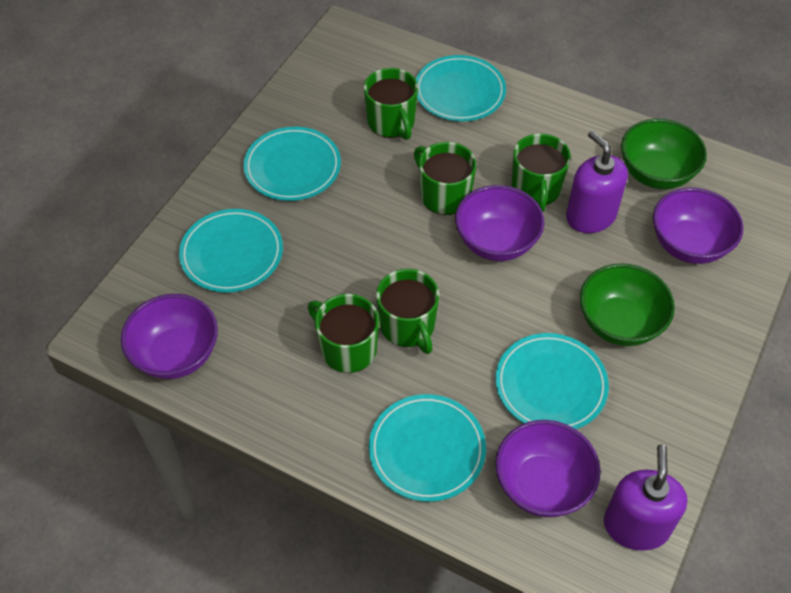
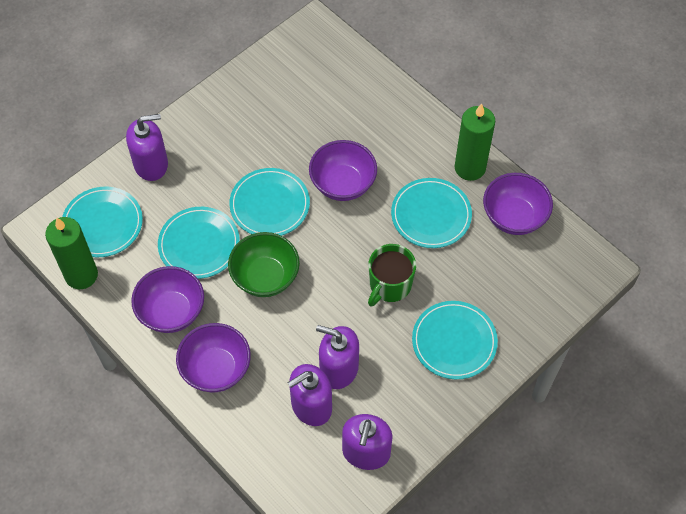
green bowl: [580,263,675,346] [621,119,707,189] = 2 -> [228,232,300,297] = 1
green candle: none = 0 -> [45,217,98,289] [455,103,495,181] = 2
green mug: [308,294,379,373] [364,68,418,140] [376,269,439,354] [414,142,476,215] [512,133,571,212] = 5 -> [368,244,416,307] = 1
purple soap dispenser: [566,130,628,233] [604,444,687,551] = 2 -> [126,114,168,181] [288,364,332,426] [316,325,359,389] [342,414,393,470] = 4

